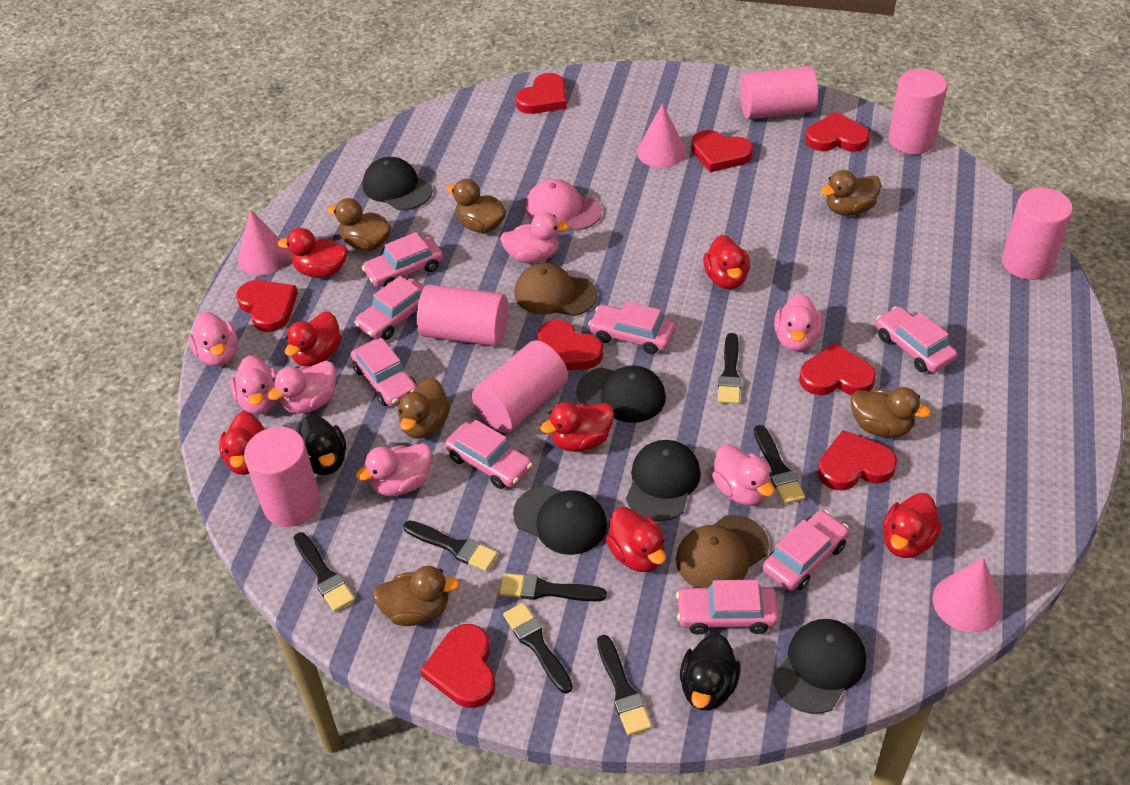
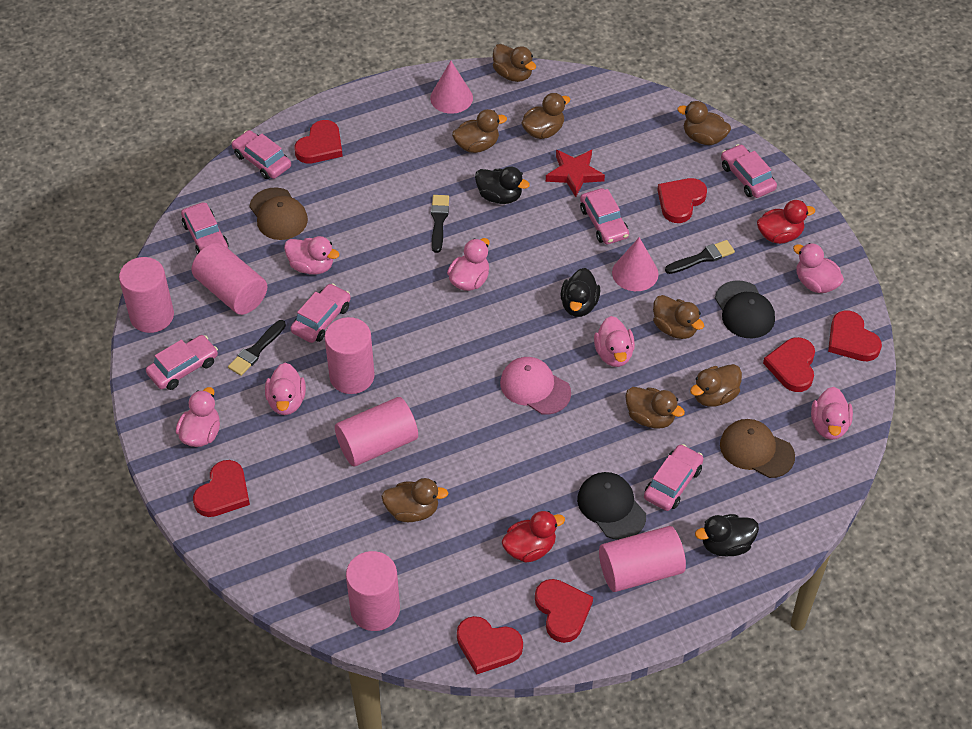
black brush: [294,532,355,612] [403,520,498,571] [499,573,607,601] [503,603,573,693] [597,635,652,736] [718,333,741,404] [754,425,805,504] = 7 -> [228,320,286,376] [431,195,449,253] [665,240,735,274] = 3
black cap: [363,157,433,210] [513,485,607,555] [576,365,666,423] [626,440,701,521] [774,619,866,714] = 5 -> [577,472,646,540] [715,280,775,338] = 2
black duck: [298,415,346,475] [680,633,741,711] = 2 -> [475,167,530,204] [560,268,600,317] [695,514,759,556] = 3
brown duck: [327,198,392,251] [373,566,459,626] [398,378,450,439] [446,179,506,233] [821,170,881,216] [850,387,931,438] = 6 -> [381,478,448,522] [452,109,507,153] [493,44,536,82] [521,93,571,139] [625,387,685,429] [653,295,704,339] [677,101,731,145] [690,364,742,407] = 8
pink car: [351,338,417,407] [354,276,425,340] [361,232,443,287] [445,420,533,489] [588,302,675,354] [676,580,779,635] [762,510,849,591] [876,306,957,373] = 8 -> [146,335,218,390] [181,202,229,254] [232,130,291,179] [290,283,351,343] [580,188,629,244] [644,444,704,511] [721,144,777,198] = 7
pink cone: [238,209,290,275] [637,103,686,168] [933,557,1002,632] = 3 -> [430,61,473,114] [612,237,659,291] = 2
red duck: [219,411,268,475] [278,228,348,278] [285,311,342,367] [540,402,614,452] [606,507,666,572] [703,235,750,289] [883,493,942,558] = 7 -> [502,511,565,563] [757,200,815,244] = 2
red heart: [236,280,298,332] [420,624,496,708] [516,73,567,114] [538,320,603,371] [691,130,753,172] [799,343,876,395] [805,112,870,152] [818,430,897,490] = 8 -> [193,460,250,517] [294,120,343,164] [457,616,523,675] [535,579,593,643] [657,178,707,223] [763,337,815,392] [828,310,882,361] = 7
red star: none = 0 -> [546,150,605,197] = 1

